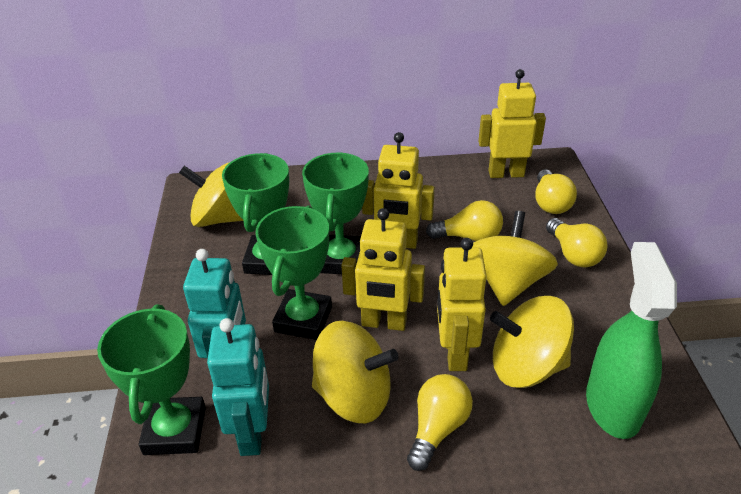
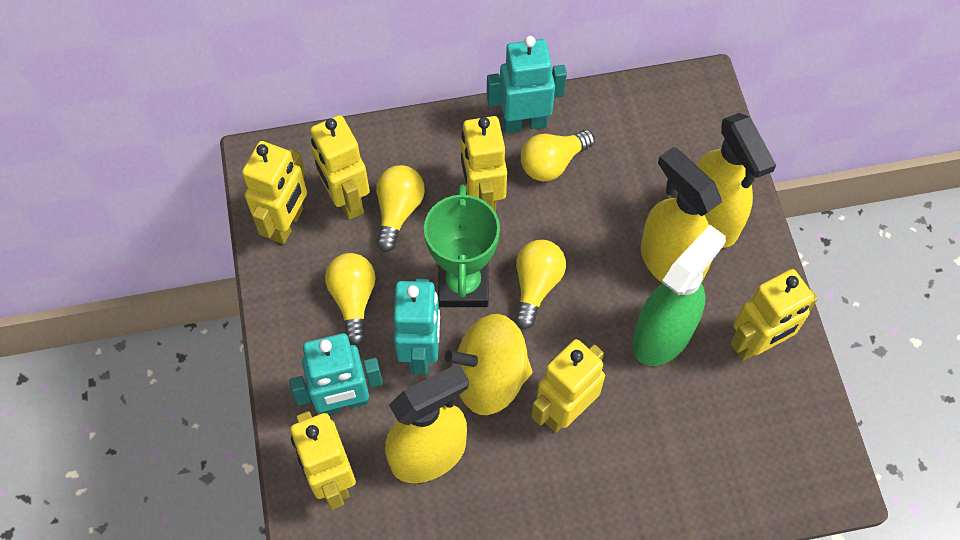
green trophy: [97,304,206,455] [222,153,289,275] [255,206,332,340] [302,153,369,274] = 4 -> [424,185,500,307] = 1
turquoise robot: [183,249,246,358] [207,318,269,456] = 2 -> [289,333,383,414] [394,279,440,375] [487,36,567,133] = 3
yellow robot: [341,208,425,331] [362,132,435,249] [437,238,487,371] [478,69,546,178] = 4 -> [242,141,307,244] [290,411,356,510] [310,115,370,220] [461,116,507,212] [531,339,605,433] [731,269,818,361] = 6
yellow spinning top: [179,162,243,227] [312,321,399,423] [473,211,558,306] [490,296,574,388] = 4 -> [445,314,533,415] = 1
yellow spray bottle: none = 0 -> [385,363,469,483] [641,147,722,283] [696,113,776,248] = 3

